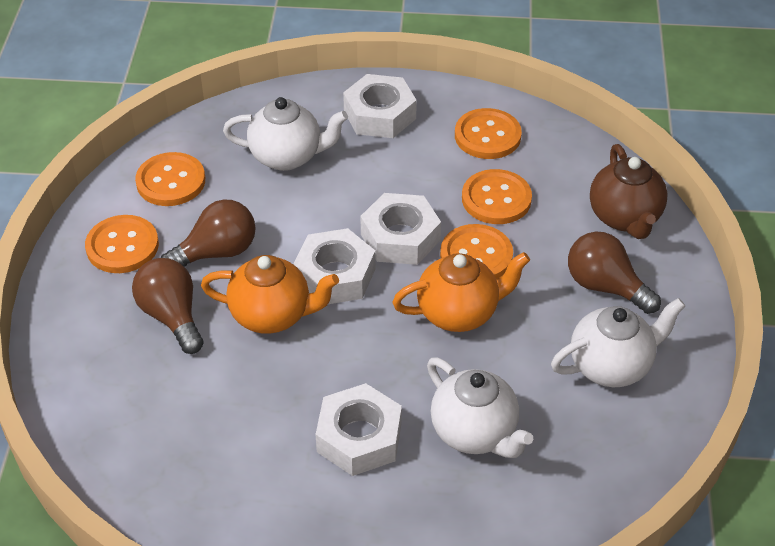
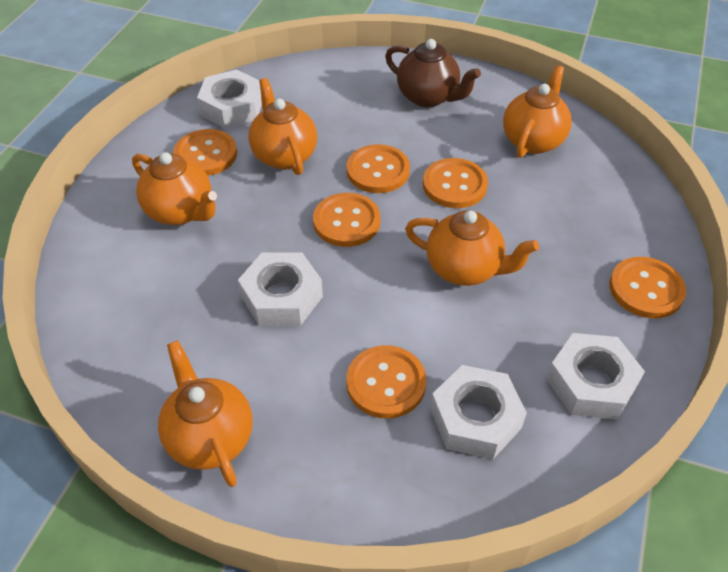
brown light bulb: [132,258,204,354] [161,199,256,267] [568,232,661,314] = 3 -> none = 0
orange button: [85,215,159,273] [135,152,205,206] [440,224,513,279] [455,108,522,159] [462,169,532,224] = 5 -> [173,129,237,176] [313,193,380,247] [346,144,410,193] [346,345,426,419] [423,158,488,208] [609,257,686,318] = 6
orange teapot: [201,255,339,334] [392,252,530,332] = 2 -> [132,152,217,225] [158,341,253,487] [249,78,317,175] [405,210,539,286] [503,65,572,158] = 5
white teapot: [223,97,348,171] [427,358,533,458] [551,298,685,387] = 3 -> none = 0

